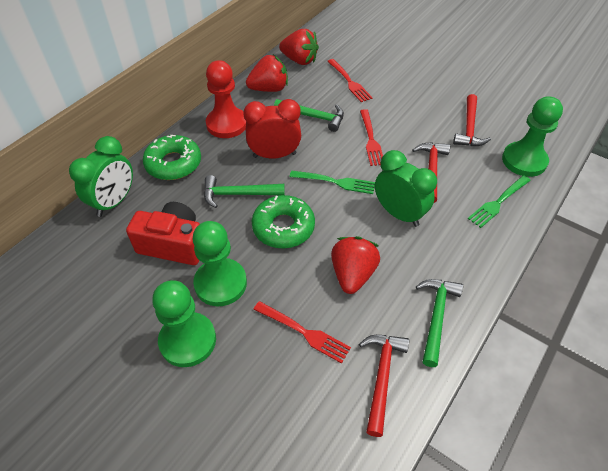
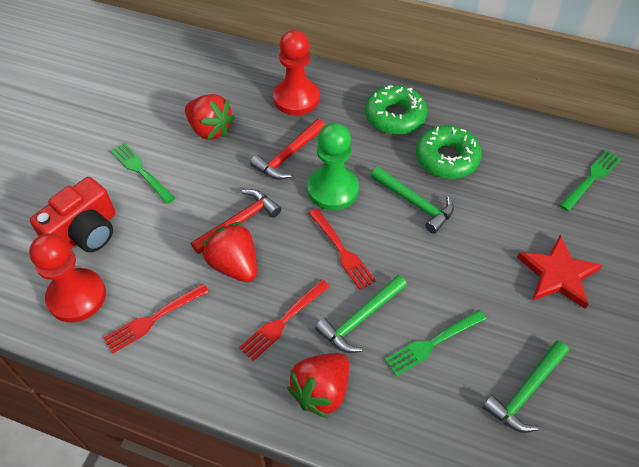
green clock: [69,136,133,217] [375,150,437,227] = 2 -> none = 0
green fork: [290,170,375,194] [468,175,531,228] = 2 -> [110,143,175,204] [385,310,486,376] [560,150,622,211] = 3
green pawn: [152,280,216,367] [193,221,247,306] [502,96,563,177] = 3 -> [307,123,359,210] = 1
red clock: [243,99,301,159] = 1 -> none = 0
red hammer: [359,335,409,437] [412,142,450,203] [453,94,491,146] = 3 -> [191,189,281,254] [250,119,325,180] = 2
red pawn: [206,60,247,138] = 1 -> [29,234,106,322] [273,30,319,115] = 2
red star: none = 0 -> [517,235,602,309] = 1

